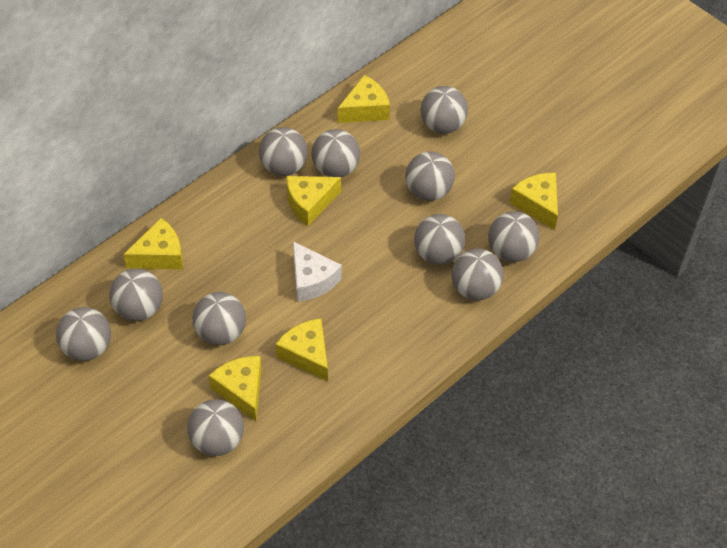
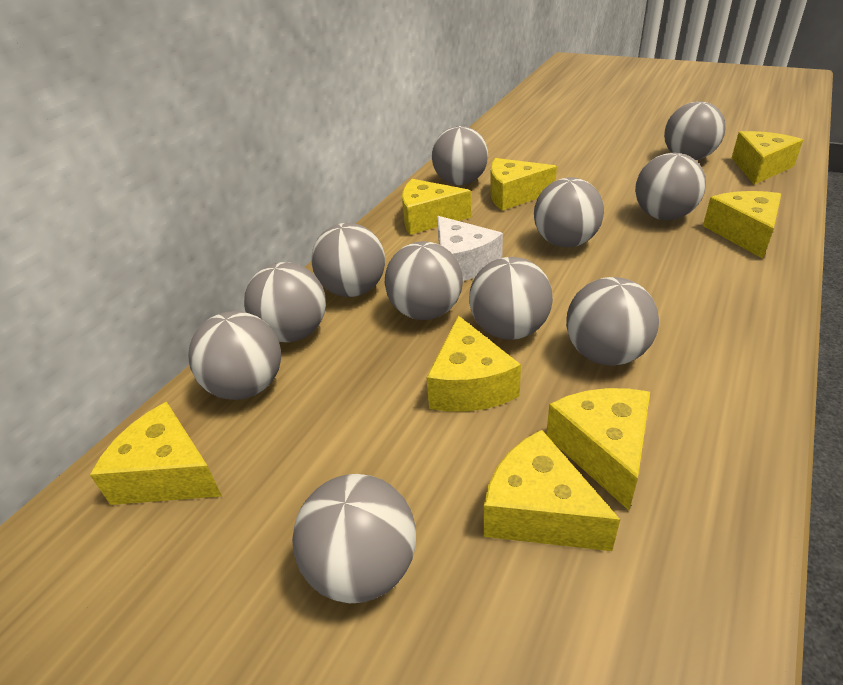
yellow cheese: [123,218,183,270] [209,356,262,421] [276,318,328,382] [286,176,341,226] [338,75,390,123] [509,173,558,230] = 6 -> [90,402,222,505] [402,179,471,235] [426,316,521,412] [484,430,620,551] [490,158,557,211] [546,388,650,510] [703,191,781,259] [732,131,803,185] = 8

